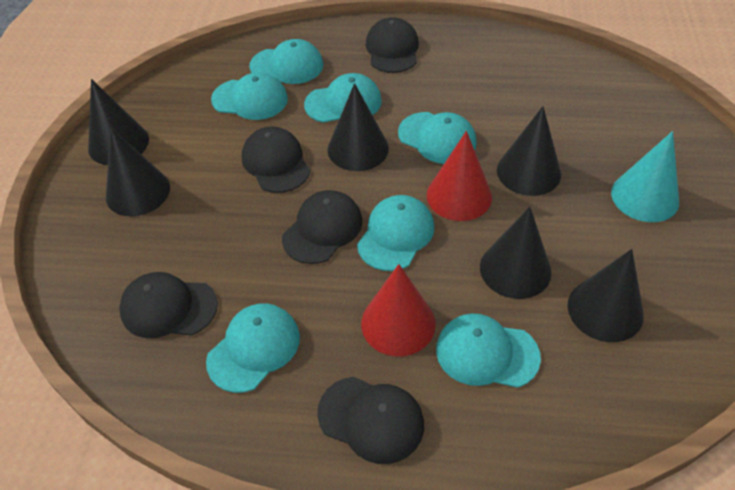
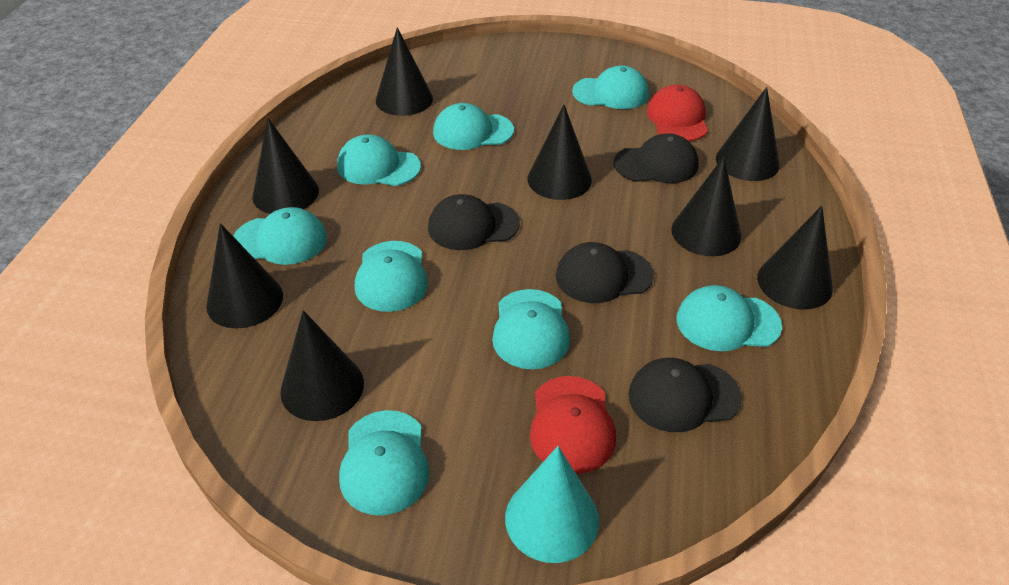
black cap: [119,272,218,338] [242,126,310,193] [282,190,362,264] [317,377,424,464] [365,17,419,73] = 5 -> [428,194,520,250] [556,242,654,303] [614,133,699,183] [629,358,742,432] = 4
black cone: [88,79,149,165] [106,128,170,216] [328,83,389,171] [480,207,552,299] [497,106,561,196] [568,249,644,342] = 6 -> [206,223,283,329] [252,118,319,214] [280,310,364,421] [376,27,433,116] [528,105,592,200] [671,156,741,256] [716,87,780,181] [757,206,833,310] = 8
red cap: none = 0 -> [530,376,616,474] [647,85,708,141] = 2
red cone: [361,264,436,356] [427,131,492,221] = 2 -> none = 0
turquoise cap: [206,303,300,393] [211,72,288,120] [249,39,323,84] [304,73,382,123] [357,195,434,271] [398,112,477,164] [436,313,541,388] = 7 -> [233,207,327,265] [337,134,421,186] [339,410,429,516] [355,241,428,312] [433,103,514,150] [492,289,570,369] [572,65,649,109] [677,285,782,351] = 8

